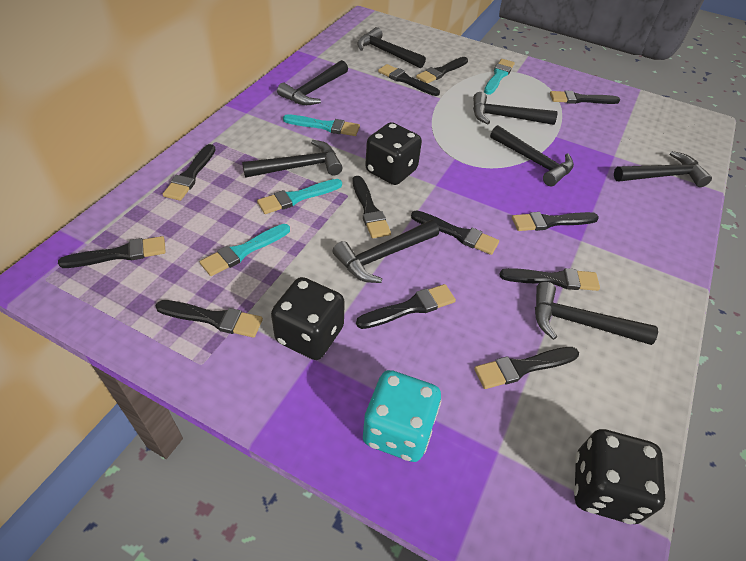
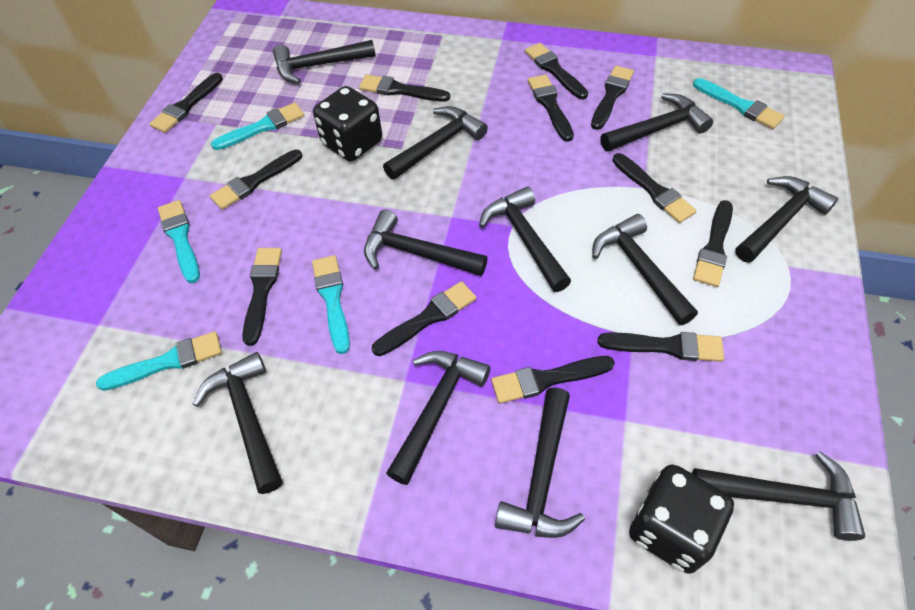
black dice: [271,277,345,360] [365,122,422,185] [574,429,665,524] = 3 -> [313,86,382,161] [629,465,734,574] = 2
black hammer: [242,140,343,178] [277,60,348,105] [333,220,439,283] [357,27,426,68] [473,92,558,125] [490,125,574,186] [535,282,658,345] [614,151,712,187] = 8 -> [193,352,283,494] [273,40,375,84] [364,209,488,276] [383,106,488,180] [386,351,491,485] [479,186,571,292] [495,387,585,538] [592,214,698,325] [600,93,713,152] [692,451,865,541] [735,176,838,263] = 11
turquoise brush: [200,224,290,276] [257,179,342,214] [283,114,360,136] [484,59,515,95] = 4 -> [96,331,222,391] [158,200,200,283] [211,103,304,150] [312,255,350,354] [693,78,785,129] = 5
turquoise dice: [363,370,441,462] = 1 -> none = 0

